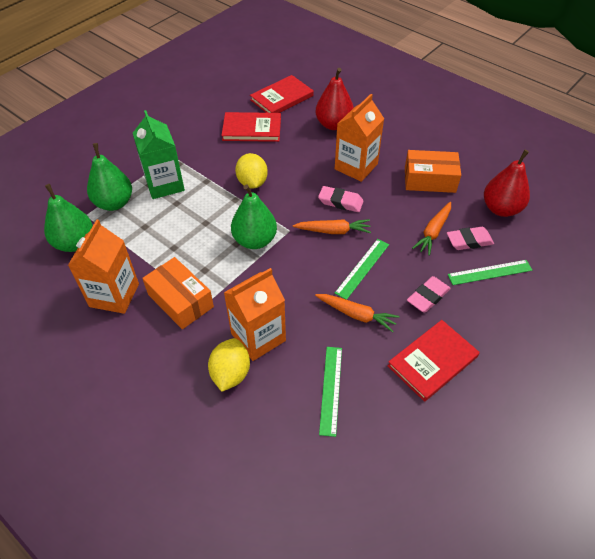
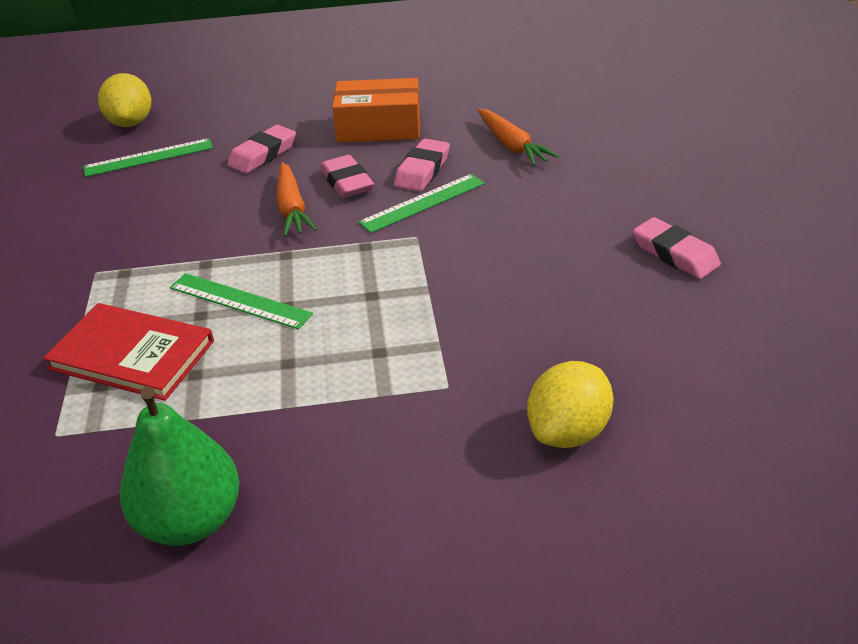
green carton: [133,110,185,199] = 1 -> none = 0
green pear: [44,184,93,252] [87,143,132,211] [231,184,277,249] = 3 -> [120,386,240,546] = 1
orange box: [142,257,214,329] [405,150,461,193] = 2 -> [332,78,420,142] = 1
orange carrot: [293,219,371,234] [315,294,399,332] [412,202,451,256] = 3 -> [276,162,317,236] [478,109,558,166] = 2
orange carton: [68,220,139,314] [224,268,286,361] [335,94,384,182] = 3 -> none = 0
pink eraser: [318,186,364,212] [407,276,451,313] [447,227,494,250] = 3 -> [227,125,296,174] [320,155,374,198] [394,139,450,192] [633,217,721,279] = 4
red book: [221,112,281,142] [250,75,314,113] [388,320,480,402] = 3 -> [43,303,214,401] = 1
red pear: [316,68,354,130] [484,150,530,217] = 2 -> none = 0

